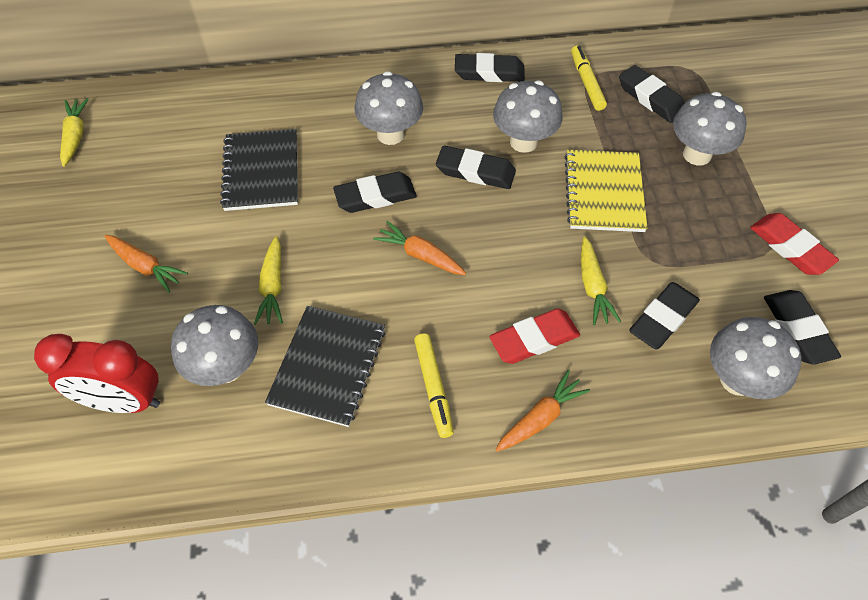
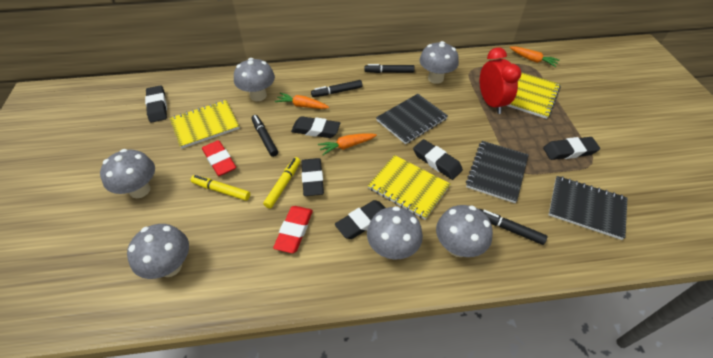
black marker: none = 0 -> [251,115,278,157] [311,80,362,97] [364,64,415,73] [479,209,547,245] = 4
black notebook: [220,129,298,211] [265,306,385,427] = 2 -> [376,94,448,144] [466,141,529,203] [549,176,628,240] = 3
grey mushroom: [171,305,258,386] [354,71,423,145] [493,80,562,153] [673,92,747,165] [710,317,801,399] = 5 -> [100,149,155,198] [127,224,189,279] [234,58,275,101] [367,206,423,260] [419,41,459,84] [436,205,493,257] = 6
yellow carrot: [60,98,89,167] [254,236,283,325] [581,236,621,325] = 3 -> none = 0
yellow notebook: [564,149,648,232] = 1 -> [170,100,240,149] [368,155,450,220] [507,72,561,119] = 3

